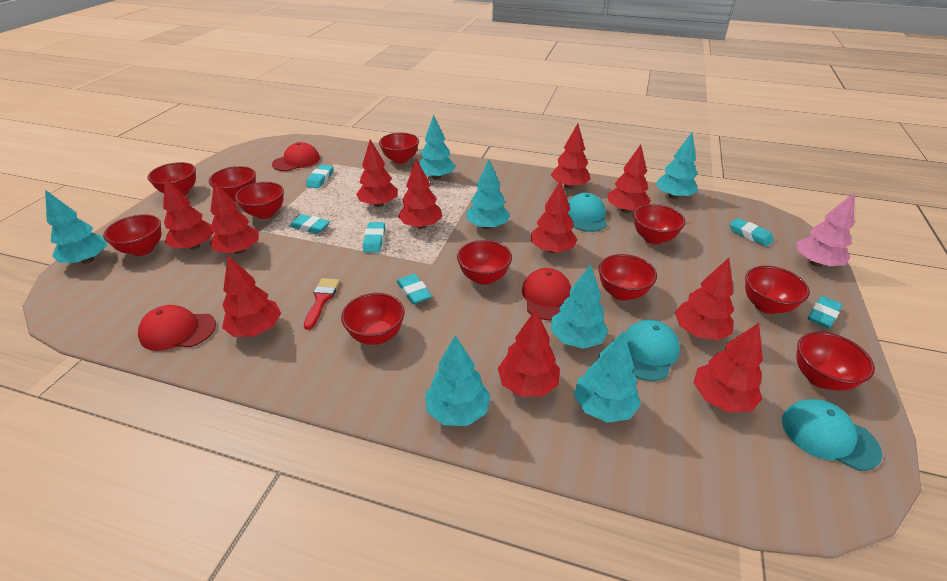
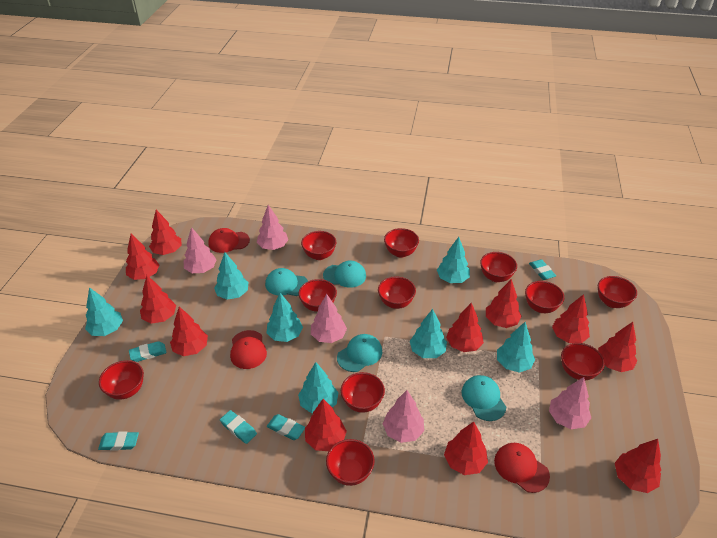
pink tree: [797,193,854,267] = 1 -> [184,227,217,273] [257,205,288,250] [311,294,347,343] [383,390,424,443] [549,377,591,429] = 5
red brush: [304,278,340,330] = 1 -> none = 0
turquoise cap: [568,193,607,232] [625,320,680,381] [782,399,882,471] = 3 -> [265,268,308,296] [323,261,366,288] [337,334,383,372] [462,375,506,421] = 4
turquoise eraser: [289,214,330,234] [306,165,333,189] [363,222,385,253] [397,274,432,304] [730,218,774,247] [808,296,842,328] = 6 -> [98,431,139,451] [129,341,167,362] [220,410,257,444] [267,414,305,440] [529,259,556,280] = 5

